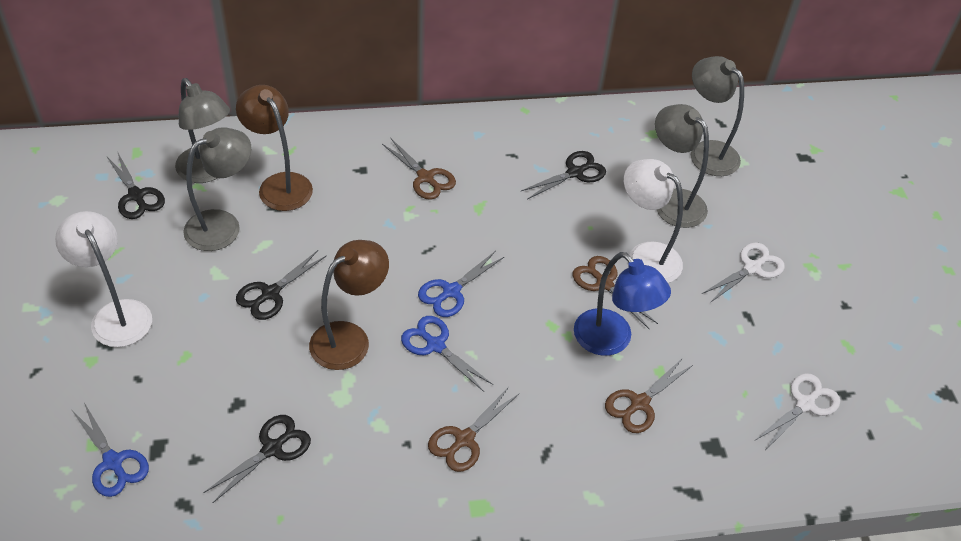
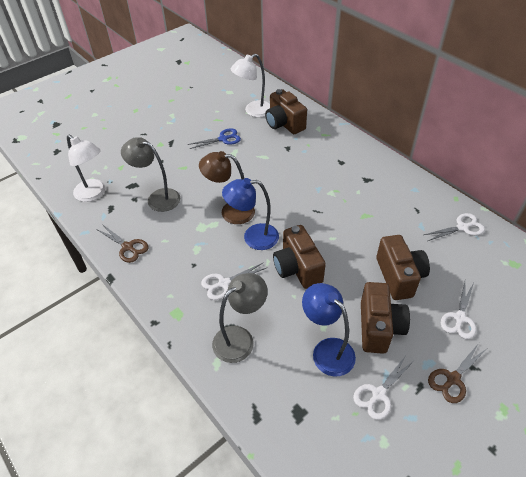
black scissors: [107,151,165,219] [203,415,311,503] [236,250,327,320] [521,151,606,199] = 4 -> none = 0
blue lamp: [574,252,671,356] = 1 -> [222,178,279,250] [302,283,356,377] = 2
blue scissors: [72,403,149,497] [401,316,493,392] [418,251,504,317] = 3 -> [188,128,241,149] = 1
brown camera: none = 0 -> [265,89,307,134] [273,225,326,289] [361,282,410,354] [376,235,430,300] = 4
brown lamp: [236,85,313,211] [309,240,389,370] = 2 -> [199,151,255,224] = 1
brown scissors: [382,139,456,200] [428,387,519,472] [572,256,658,329] [605,358,693,433] = 4 -> [96,224,148,263] [428,343,486,403] = 2
grey lamp: [175,78,230,183] [183,127,251,251] [655,104,709,228] [691,56,744,176] = 4 -> [121,137,180,212] [212,273,268,363] = 2
white scissors: [702,243,785,303] [756,373,840,450] = 2 -> [201,263,266,300] [353,356,414,420] [424,213,485,241] [441,282,476,339] = 4

